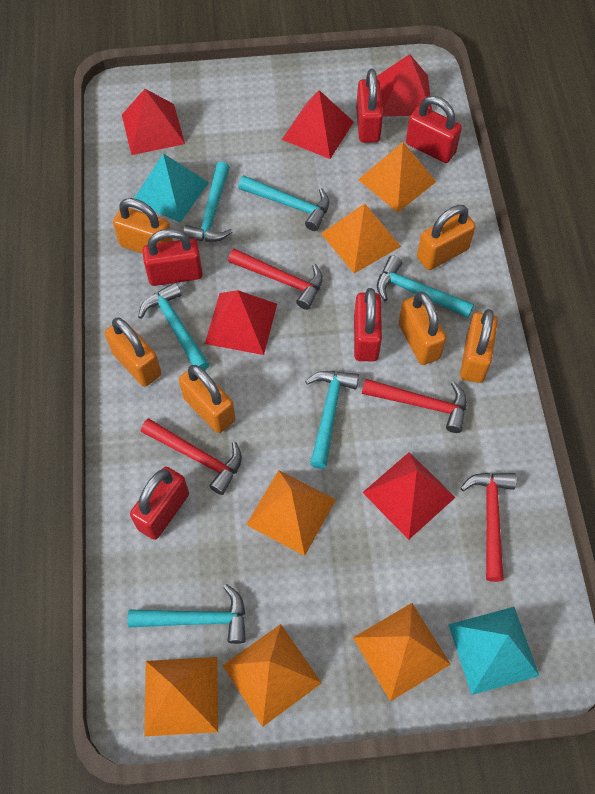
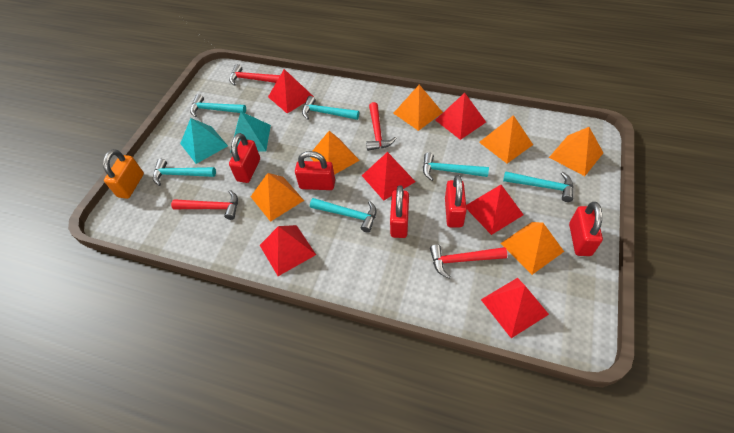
orange padlock: [105,317,161,387] [113,198,173,254] [179,365,235,433] [398,292,446,365] [417,205,476,270] [460,309,498,383] = 6 -> [103,149,144,199] = 1
red pyramid: [122,89,185,155] [205,290,277,355] [282,90,354,159] [362,452,456,540] [377,54,432,116] = 5 -> [260,225,316,276] [268,69,314,114] [362,152,415,201] [435,93,486,140] [466,185,523,235] [481,278,549,338] = 6

